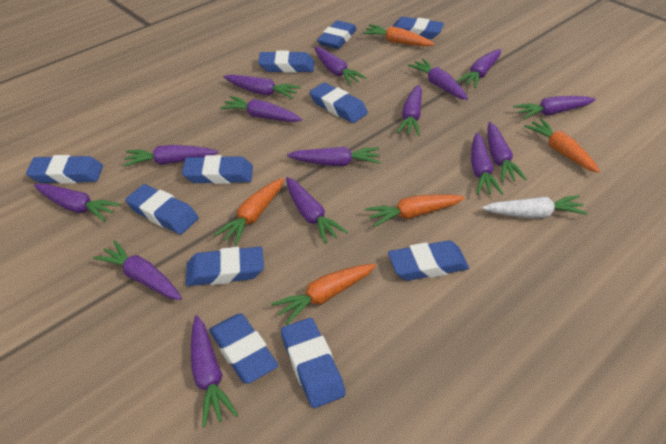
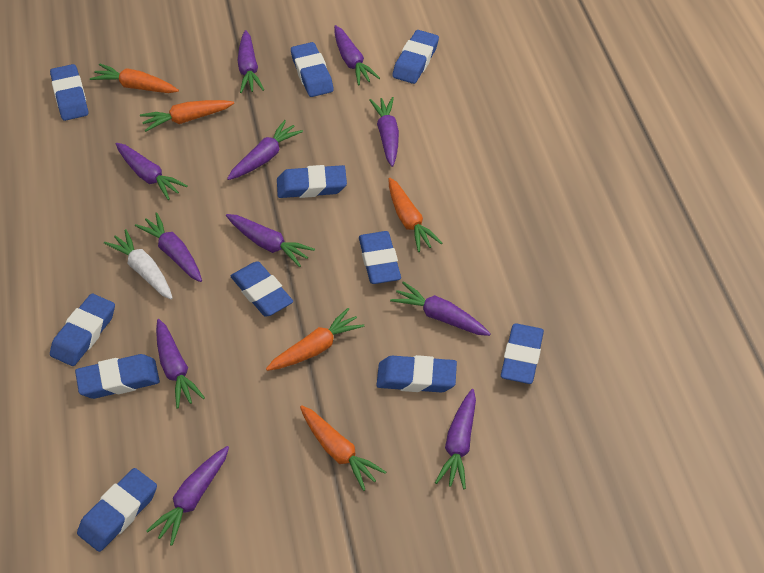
purple carrot: [34,184,121,222] [93,240,182,300] [123,145,218,167] [191,315,238,427] [220,96,302,122] [224,74,301,99] [286,177,348,244] [287,147,381,166] [314,47,367,85] [396,85,422,136] [408,59,468,100] [456,49,501,88] [471,133,503,195] [487,122,527,182] [513,96,596,119] = 15 -> [116,143,188,200] [135,212,202,282] [146,446,229,546] [156,319,205,409] [226,214,315,267] [227,120,303,180] [237,30,264,93] [334,25,380,85] [370,97,399,167] [390,281,491,336] [435,389,476,489] = 11

